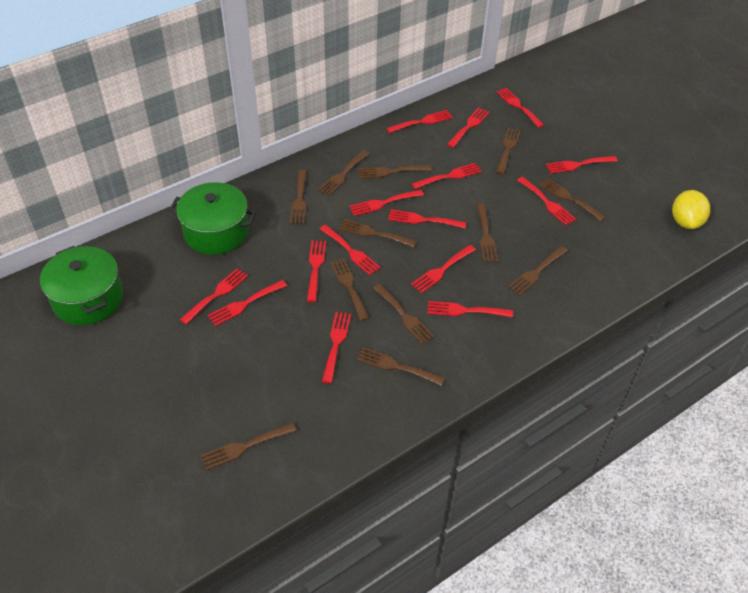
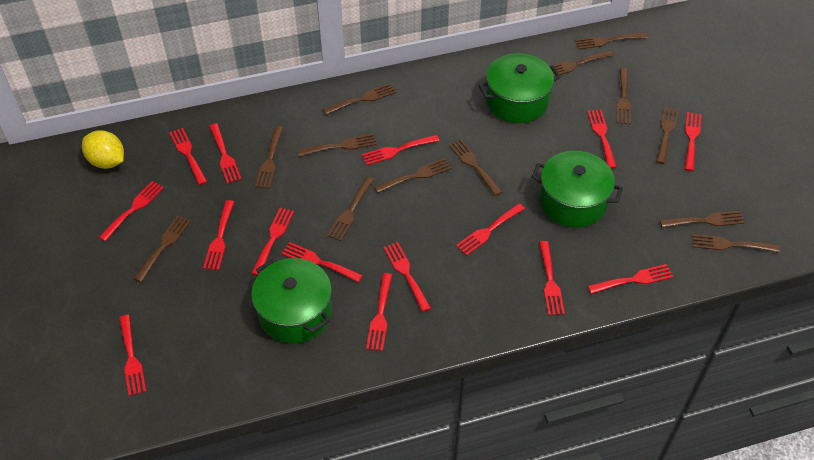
brown fork: [201,423,297,470] [290,170,307,224] [318,150,369,196] [330,258,369,321] [339,219,417,247] [357,347,445,386] [358,165,432,179] [373,284,435,344] [477,204,498,262] [496,128,521,174] [508,246,568,296] [539,178,606,221] = 12 -> [134,215,191,282] [255,126,283,189] [297,133,377,157] [323,83,396,115] [327,177,374,241] [374,158,452,193] [449,139,502,196] [551,50,614,77] [575,32,647,49] [616,68,631,125] [656,106,679,164] [660,211,745,228] [692,234,780,252] = 13
green pot: [40,246,123,325] [169,182,256,254] = 2 -> [251,258,332,343] [478,53,561,123] [532,151,623,228] = 3

